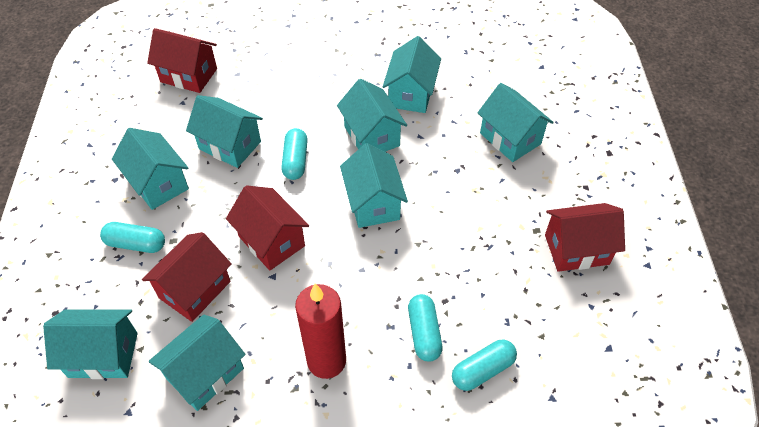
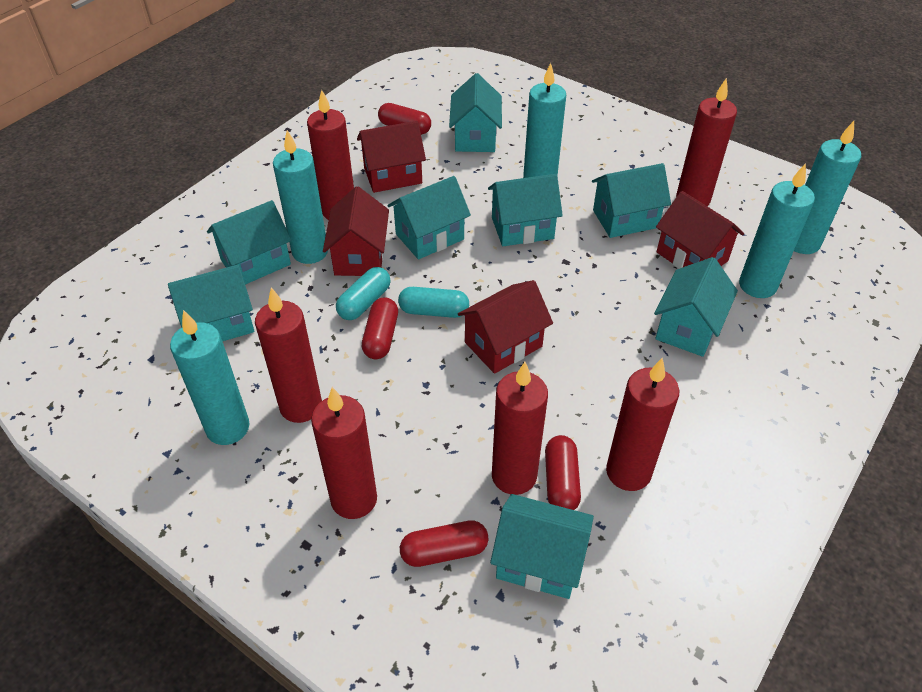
red candle: [295,284,346,379] = 1 -> [255,287,322,423] [307,90,354,220] [311,387,377,519] [492,362,548,495] [606,358,679,491] [676,78,737,206] = 6
red capsule: none = 0 -> [362,298,398,359] [378,103,431,135] [400,520,489,567] [545,435,581,510] = 4
turquoise candle: none = 0 -> [170,310,249,445] [273,130,328,264] [523,63,566,178] [739,163,815,298] [794,121,861,254] = 5
turquoise capsule: [100,222,165,253] [281,128,308,180] [408,294,443,362] [452,340,517,391] = 4 -> [336,267,391,320] [398,287,469,318] = 2

